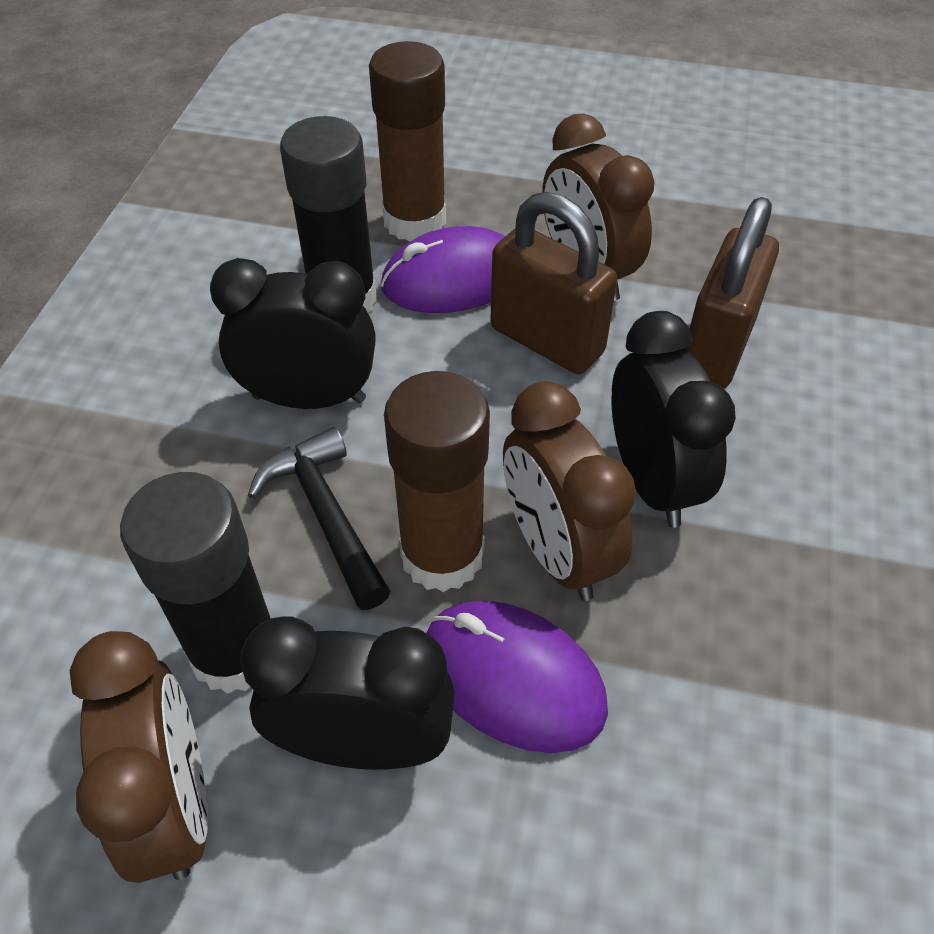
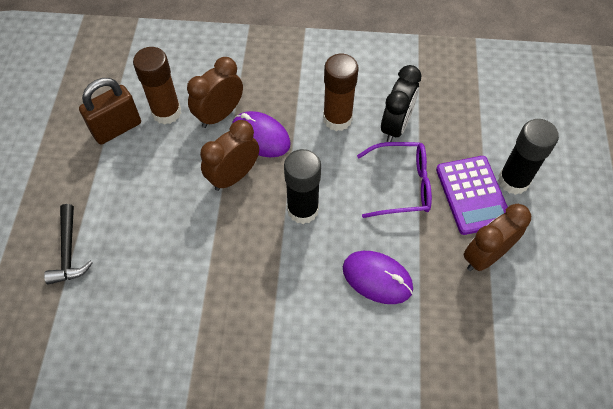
black clock: [210,258,376,409] [240,617,455,770] [612,311,736,528] = 3 -> [381,65,421,142] = 1
brown padlock: [490,192,617,374] [684,197,779,389] = 2 -> [79,78,141,145] = 1
purple calculator: none = 0 -> [436,156,508,235] = 1
purple glasses: none = 0 -> [357,142,432,218] = 1

